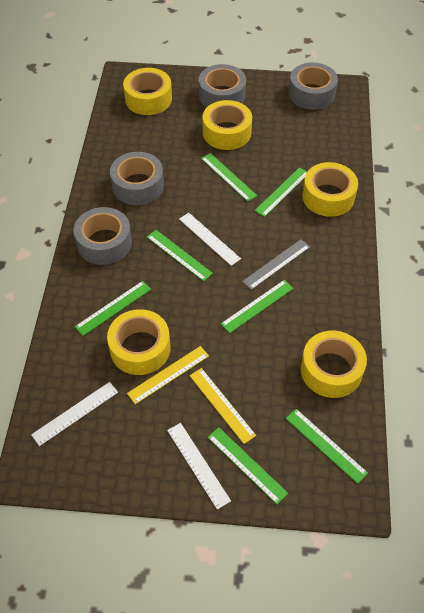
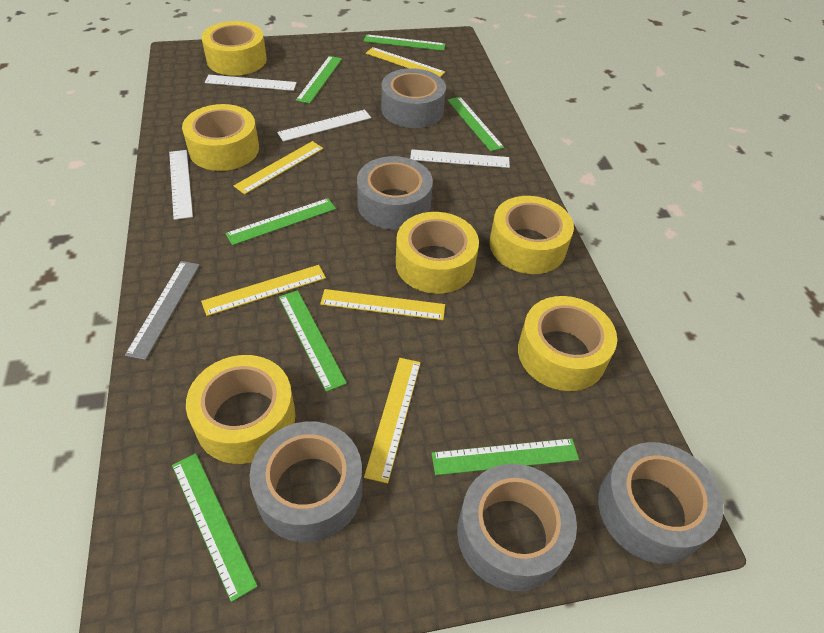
grey tape: [74,207,132,265] [110,152,164,205] [199,64,246,107] [289,63,338,110] = 4 -> [250,421,363,542] [357,156,433,230] [381,68,446,128] [457,464,577,591] [598,442,724,564] = 5
white ruler: [31,382,118,446] [167,423,231,510] [179,213,241,266] = 3 -> [169,150,193,220] [205,75,297,91] [277,110,371,142] [410,149,510,168] = 4
yellow ruler: [127,346,209,404] [189,368,256,444] = 2 -> [201,265,326,316] [234,141,323,194] [320,289,445,320] [364,358,421,484] [366,47,445,77] = 5
yellow tape: [107,309,170,375] [123,68,172,115] [202,100,252,150] [301,331,367,398] [302,162,358,217] = 5 -> [182,104,259,171] [186,355,295,464] [202,21,267,76] [396,212,479,294] [489,196,574,274] [518,296,617,391] = 6

